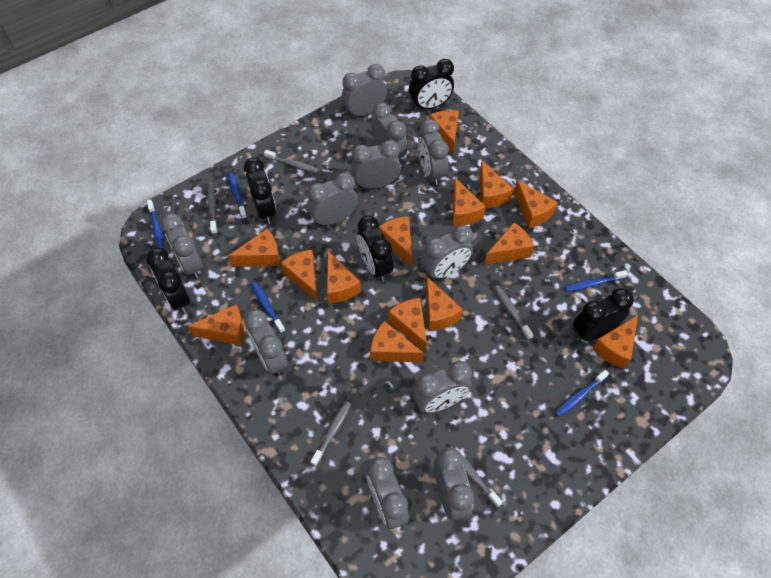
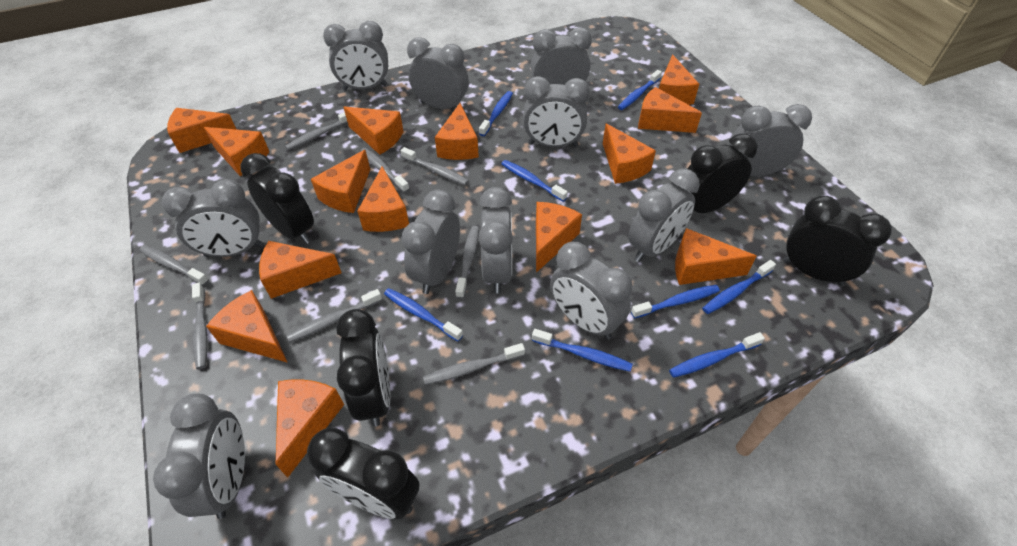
blue toothbrush: [147,200,164,249] [228,173,247,219] [251,282,285,333] [555,370,609,417] [565,270,628,292] = 5 -> [384,288,463,341] [479,91,513,136] [501,160,568,202] [532,329,633,372] [618,70,662,110] [631,285,720,319] [669,332,765,378] [702,260,776,314] = 8
grey toothbrush: [207,185,217,235] [264,150,319,173] [311,401,351,466] [450,446,503,507] [494,285,533,340] = 5 -> [139,245,209,286] [192,283,208,369] [285,112,348,150] [287,289,382,342] [360,148,410,193] [400,147,469,185] [423,343,525,385] [455,226,479,299] = 8

